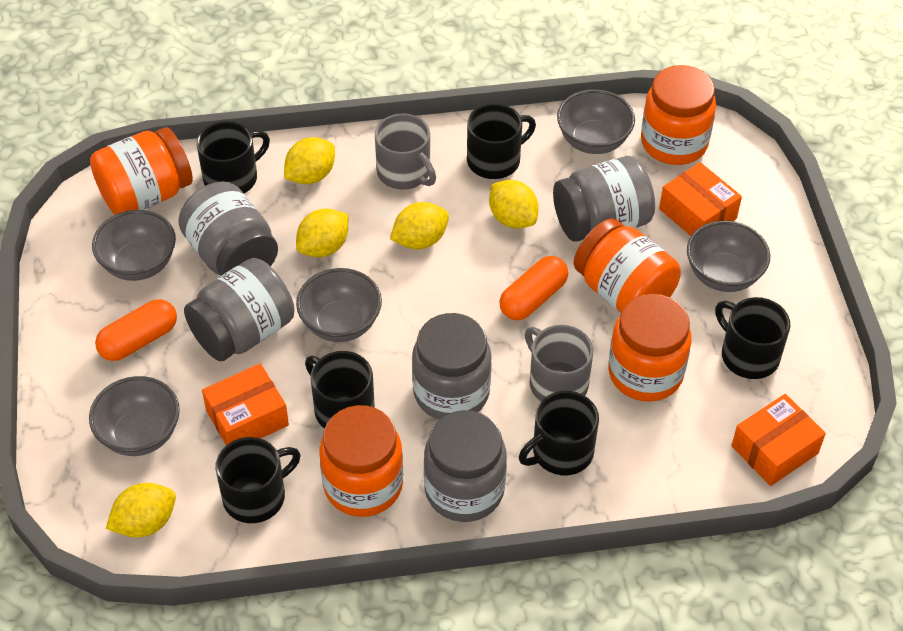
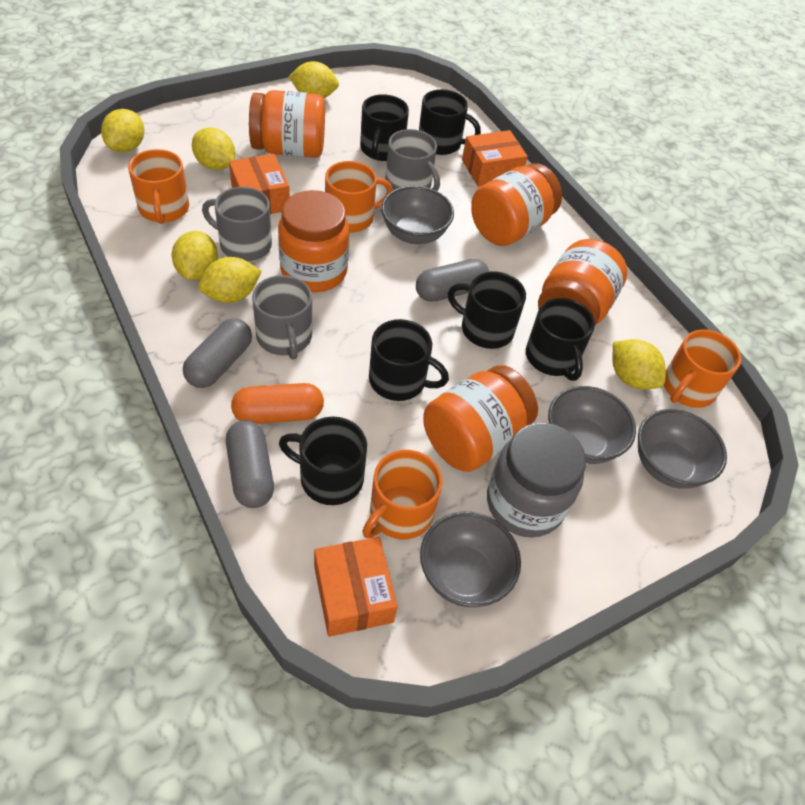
grey bowl: [89,376,180,456] [92,210,176,281] [296,268,382,342] [557,89,635,154] [687,221,770,292] = 5 -> [381,186,454,244] [420,512,521,607] [548,386,636,464] [638,409,727,489] = 4
grey capsule: none = 0 -> [183,318,252,388] [226,420,274,508] [416,259,489,302] = 3
grey jar: [178,182,278,276] [184,258,295,361] [412,313,492,420] [424,410,507,522] [553,156,655,242] = 5 -> [487,423,586,537] = 1
grey mug: [375,113,436,190] [525,325,593,401] = 2 -> [202,187,272,261] [252,275,312,360] [385,129,440,191] = 3
orange capsule: [95,299,177,361] [499,256,568,320] = 2 -> [231,383,324,424] = 1
orange mug: none = 0 -> [128,149,189,224] [325,161,393,233] [362,450,443,539] [664,329,741,408] = 4
yellow lemon: [106,483,176,537] [284,137,335,184] [296,209,348,257] [390,202,449,249] [489,180,538,228] = 5 -> [101,109,144,152] [172,231,218,280] [192,128,235,170] [198,257,262,303] [288,61,339,98] [612,339,666,389] = 6

